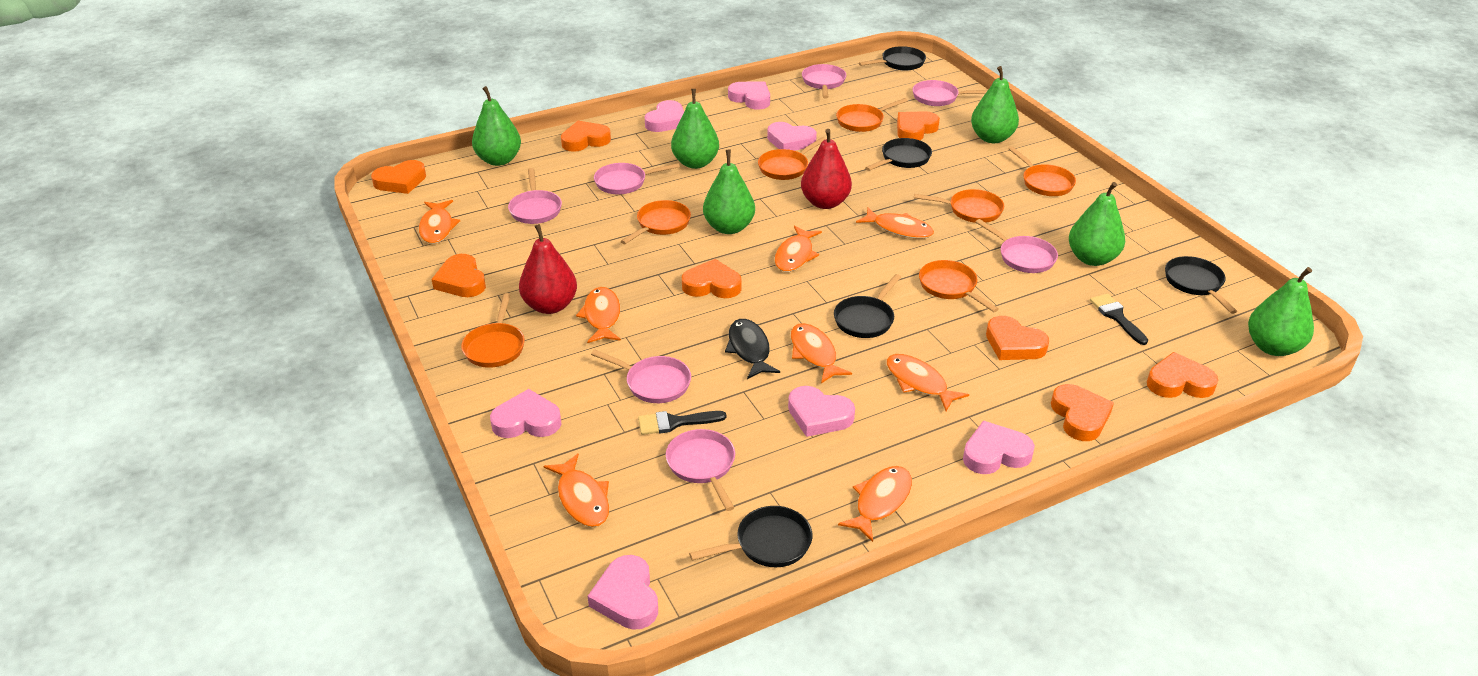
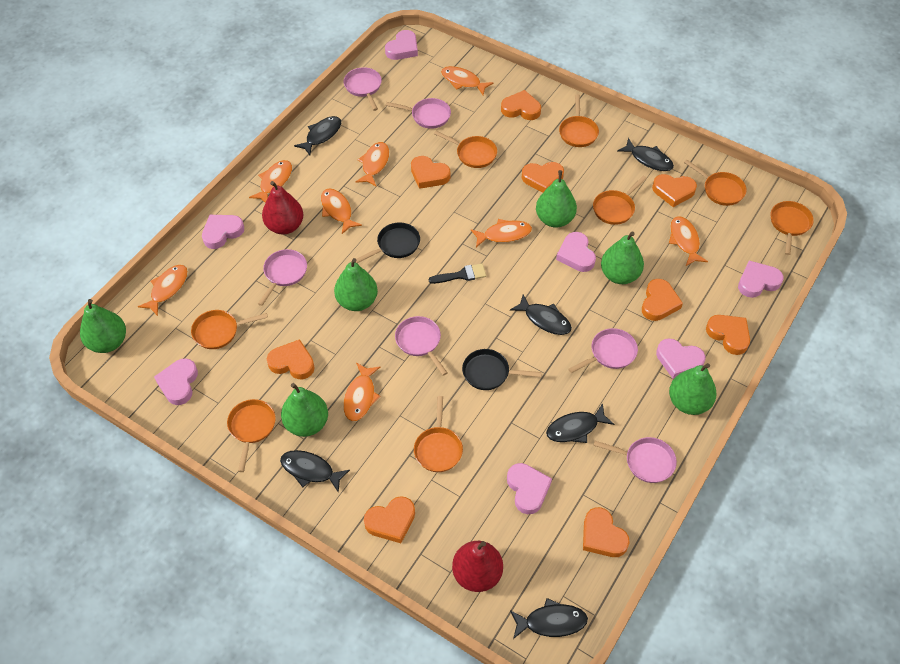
black brush: [638,411,726,435] [1090,294,1148,345] = 2 -> [429,264,486,284] = 1
black fish: [725,319,780,379] = 1 -> [280,450,350,493] [294,116,341,155] [510,294,572,335] [510,598,588,639] [546,403,614,443] [617,138,674,171] = 6
black pan: [689,506,812,567] [834,274,901,338] [859,46,926,71] [865,138,932,171] [1165,256,1237,314] = 5 -> [356,222,420,263] [462,349,542,390] = 2
orange heart: [371,160,426,194] [431,254,486,297] [561,121,611,152] [682,259,742,298] [897,111,940,140] [986,316,1049,360] [1051,384,1114,441] [1147,352,1218,398] = 8 -> [267,339,315,379] [364,496,415,543] [411,156,450,189] [501,90,541,120] [522,162,564,193] [583,507,630,557] [642,279,683,321] [652,174,697,207] [706,315,750,355] = 9
orange pan: [461,293,525,368] [620,200,691,244] [758,137,826,180] [836,98,908,132] [914,189,1004,223] [919,260,999,312] [1008,146,1076,196] = 7 -> [191,310,268,349] [227,399,276,472] [414,396,463,472] [434,131,497,168] [559,94,599,147] [593,176,647,225] [684,160,747,206] [771,201,814,255] = 8
pink pan: [508,168,562,224] [591,349,691,403] [594,163,680,194] [666,429,735,511] [802,64,846,98] [912,80,988,106] [976,219,1058,273] = 7 -> [258,249,307,306] [344,67,382,111] [386,98,451,129] [395,316,448,376] [568,328,638,373] [593,437,677,483] = 6

